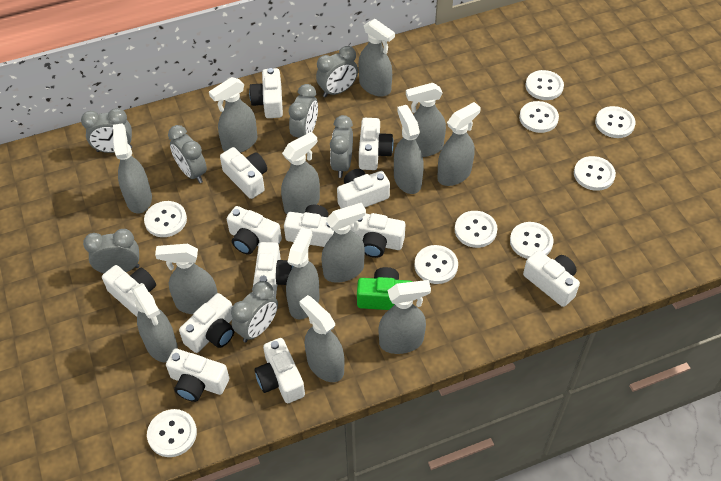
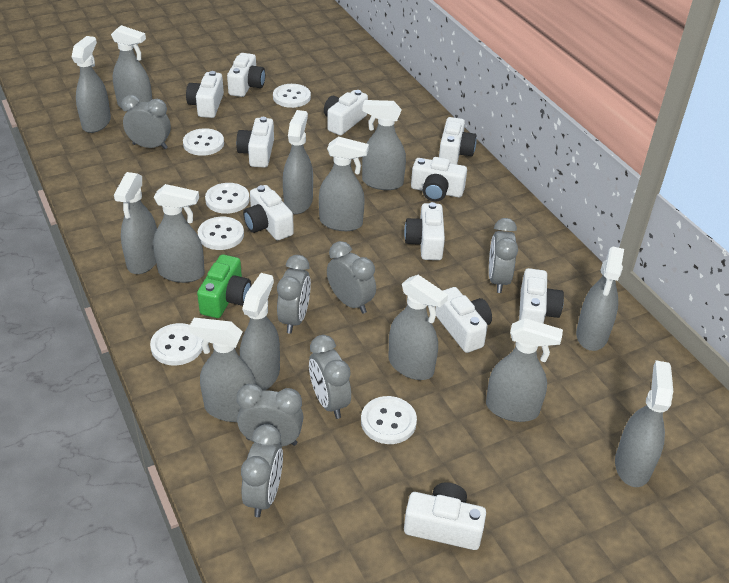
white button: [144,201,187,237] [147,409,197,457] [415,245,458,284] [455,211,497,248] [510,222,553,259] [519,101,559,133] [525,70,564,100] [574,156,616,191] [595,106,636,138] = 9 -> [150,323,203,365] [183,128,224,156] [198,217,244,250] [205,183,250,214] [273,84,311,108] [361,396,417,444] = 6
white camera: [102,265,156,317] [166,348,229,402] [179,293,235,353] [220,147,267,199] [227,206,282,255] [249,68,283,118] [253,242,293,298] [255,338,305,403] [284,205,334,247] [337,169,390,209] [351,213,405,258] [359,118,394,170] [523,250,580,307] = 13 -> [186,71,224,118] [227,53,265,97] [236,117,274,168] [243,185,294,240] [324,90,368,135] [404,202,445,260] [404,482,486,550] [411,157,467,201] [435,287,492,353] [439,117,477,164] [519,268,564,324] = 11

